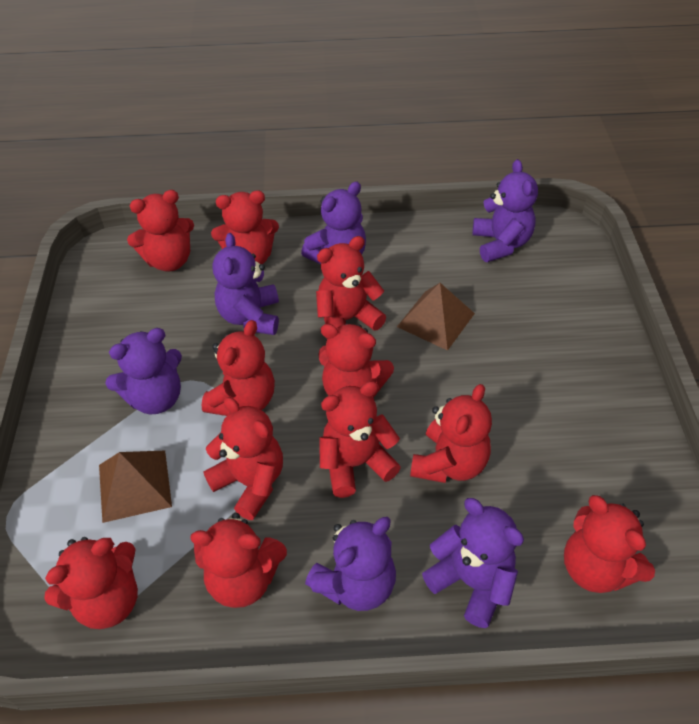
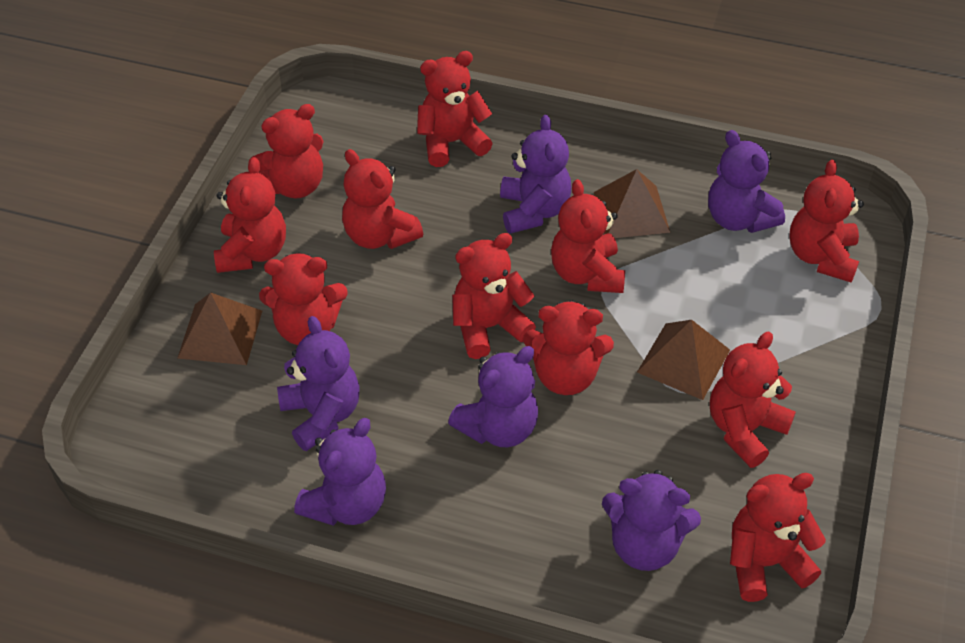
brown pyramid: [99,451,172,523] [397,283,475,351] = 2 -> [178,292,262,365] [594,169,670,238] [637,320,730,400] = 3

